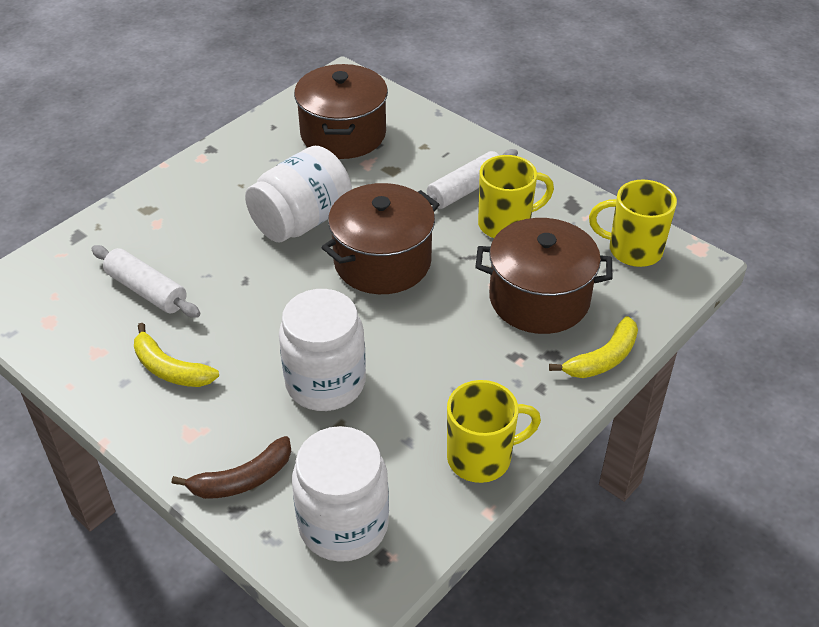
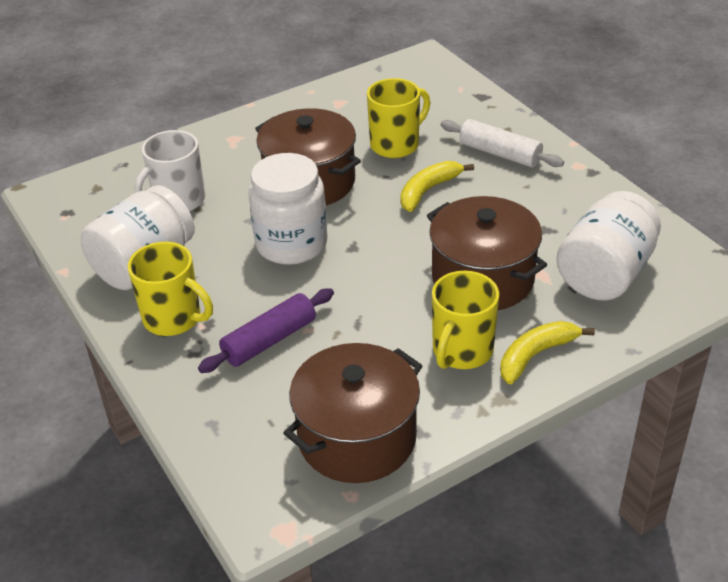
brown banana: [172,436,291,499] = 1 -> none = 0
purple rolling pin: none = 0 -> [198,288,334,373] = 1
white mug: none = 0 -> [134,130,205,212] = 1
white rolling pin: [92,245,200,318] [427,149,518,209] = 2 -> [441,119,564,168] = 1

